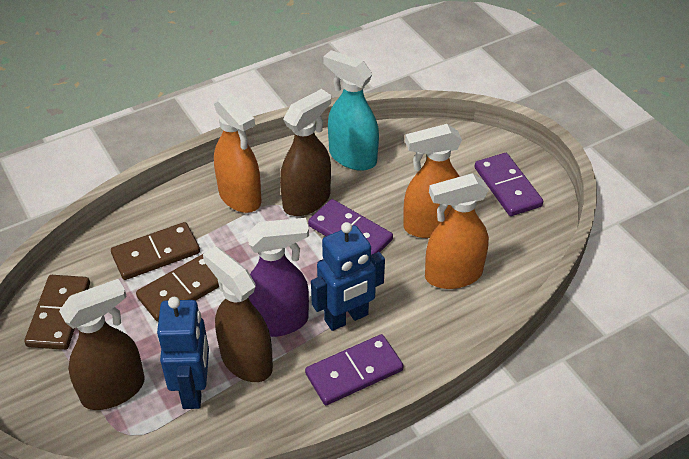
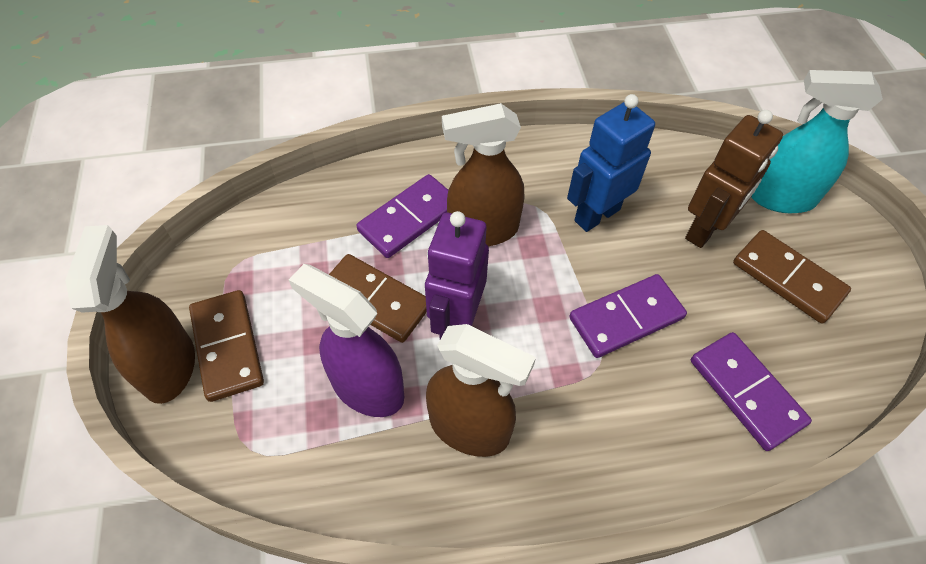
blue robot: [157,297,209,409] [311,222,385,331] = 2 -> [567,94,655,232] = 1
brown robot: none = 0 -> [685,110,783,248] = 1
orange spray bottle: [214,93,261,213] [403,124,462,238] [425,173,489,289] = 3 -> none = 0
purple robot: none = 0 -> [425,211,489,339] = 1

